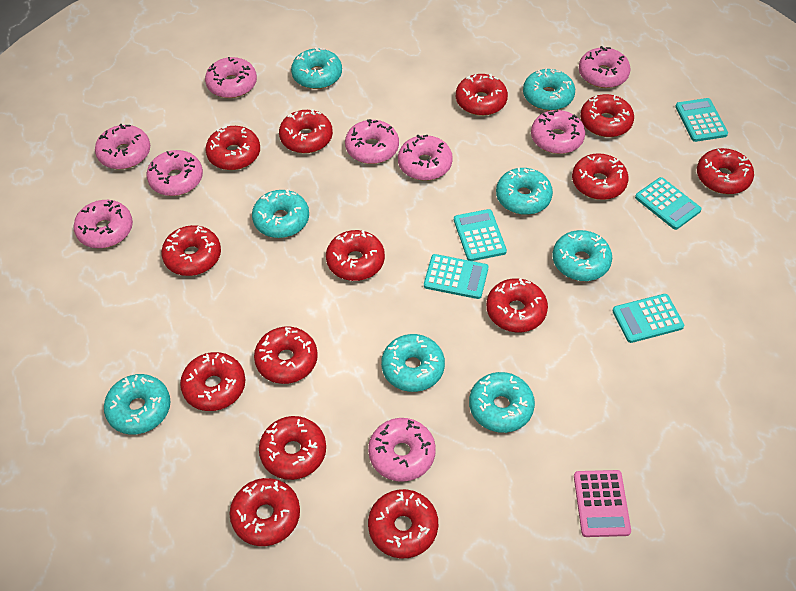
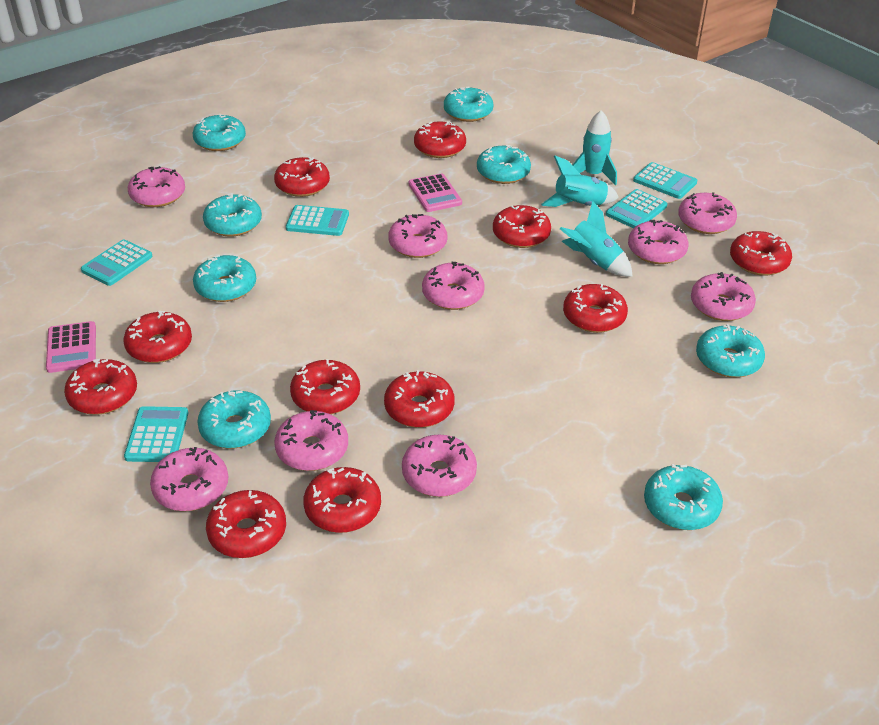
pink calculator: [574,470,631,537] = 1 -> [46,321,96,373] [409,173,462,212] = 2
red donut: [161,225,221,276] [180,352,245,411] [205,126,260,170] [230,478,300,546] [254,327,318,384] [259,416,326,480] [279,109,333,153] [326,230,385,281] [368,489,438,558] [456,74,508,116] [486,278,548,332] [572,153,629,200] [580,94,634,137] [697,148,754,194] = 14 -> [64,359,137,415] [123,311,192,363] [206,490,286,558] [274,157,330,197] [290,359,360,414] [303,467,381,533] [384,370,455,428] [414,121,466,158] [493,205,551,248] [563,284,628,333] [730,231,792,276] = 11
turquoise rocket: none = 0 -> [541,156,619,207] [560,201,633,276] [573,110,617,185] = 3

